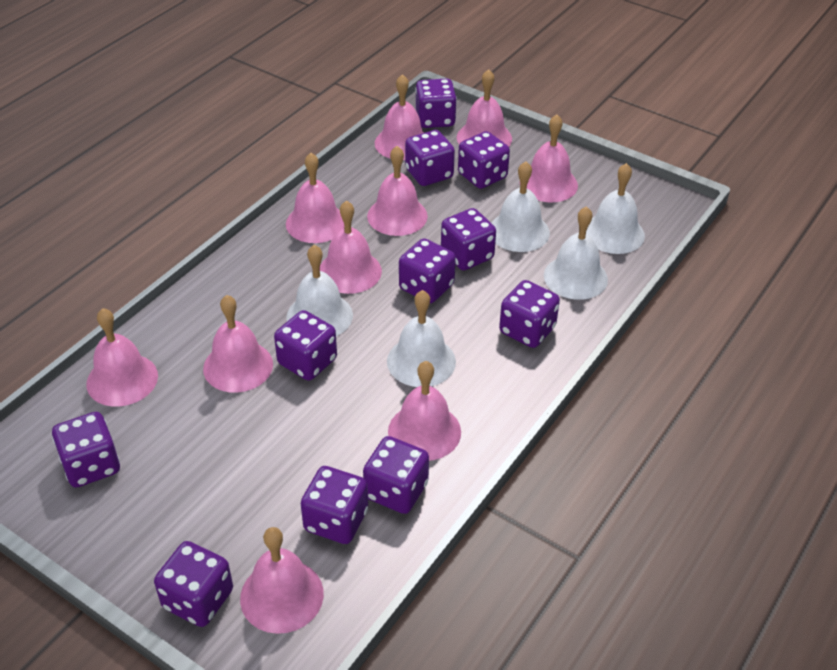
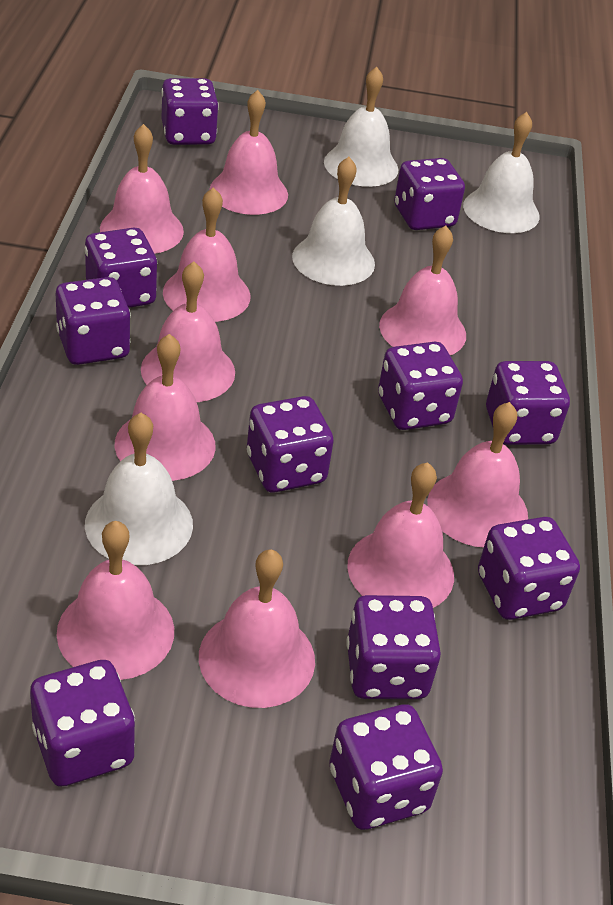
white bell: [286,245,353,336] [387,290,456,387] [491,161,550,252] [544,206,608,300] [586,163,645,254] = 5 -> [85,413,193,565] [292,157,375,286] [324,67,399,187] [463,112,540,233] = 4

